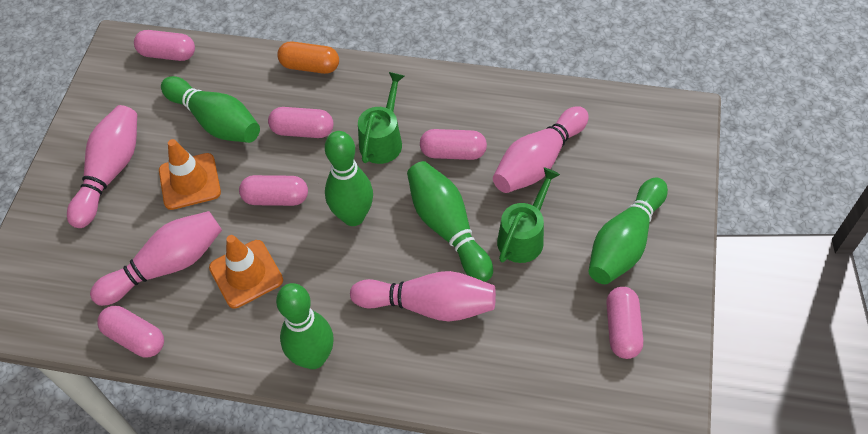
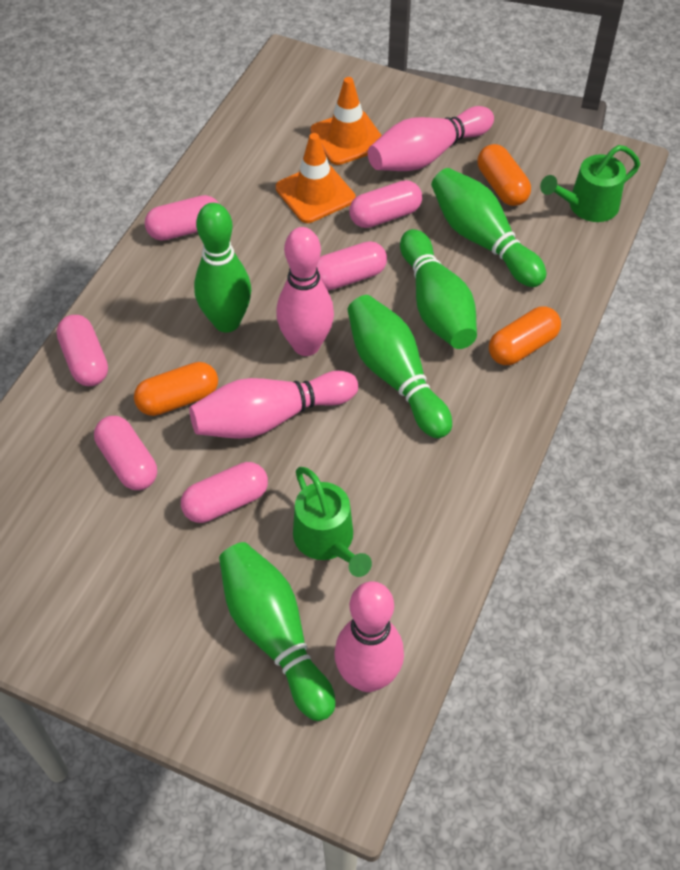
orange capsule: [277,42,339,74] = 1 -> [134,362,218,416] [477,144,531,206] [489,306,561,365] = 3

